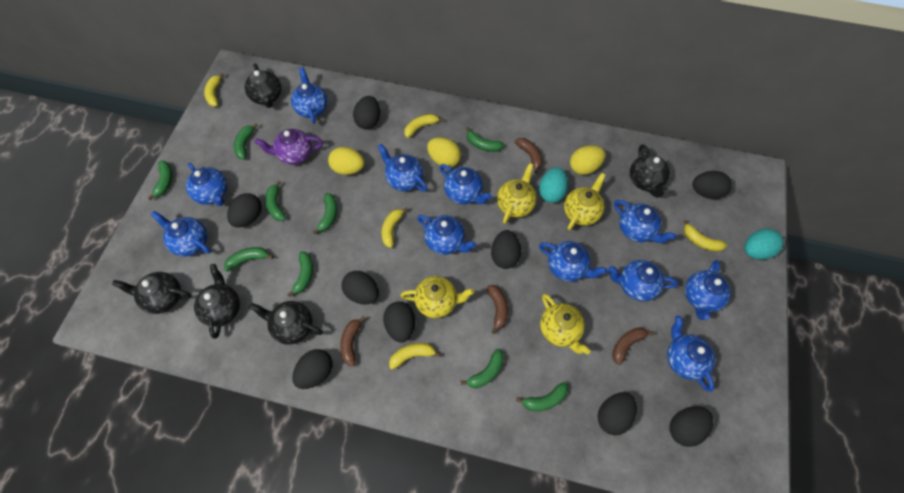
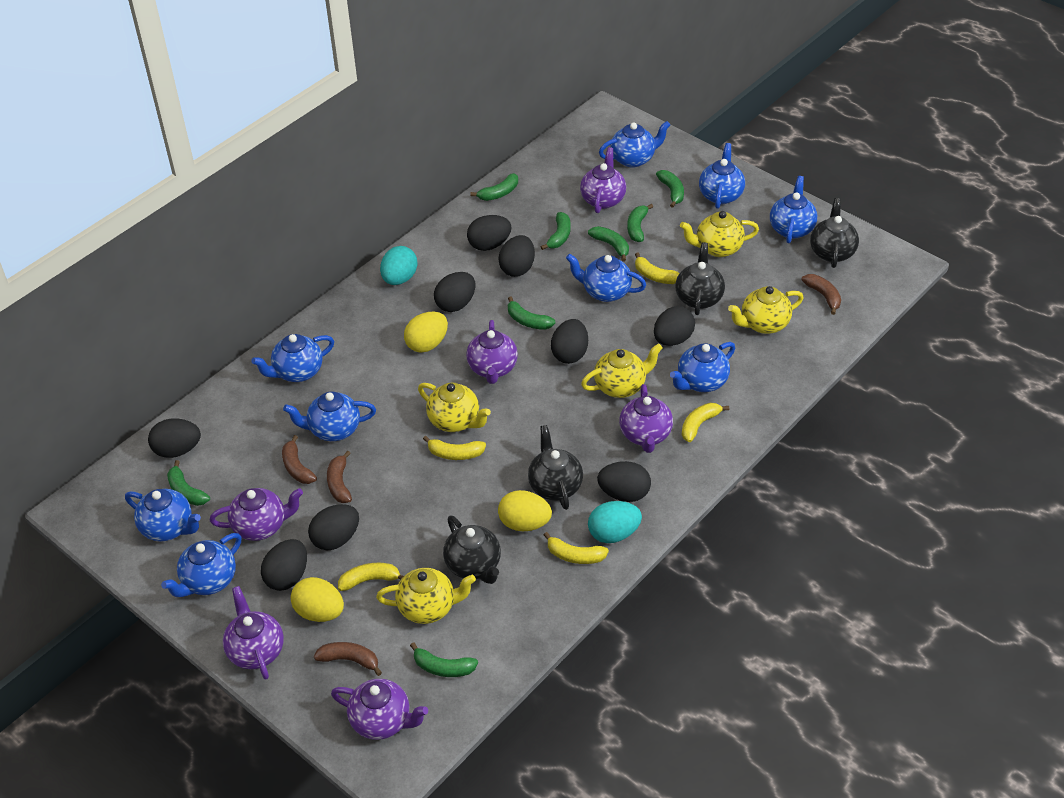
black teapot: [112,272,191,314] [194,264,240,339] [244,64,282,108] [249,301,323,345] [630,144,670,198] = 5 -> [443,516,501,584] [528,425,583,510] [675,242,725,315] [810,198,859,268] = 4
blue teapot: [150,211,211,256] [186,163,227,206] [291,67,328,124] [378,144,427,192] [417,215,476,255] [440,164,492,204] [539,241,608,282] [608,260,678,301] [614,200,676,243] [667,316,715,392] [685,260,731,320] = 11 -> [125,489,201,542] [161,533,241,597] [251,334,334,382] [283,392,376,441] [566,254,646,302] [599,121,670,167] [670,342,735,392] [699,143,745,209] [770,176,817,243] = 9
green banana: [148,161,172,200] [224,247,274,272] [234,123,258,159] [265,180,286,221] [287,252,313,297] [312,193,337,234] [461,349,504,388] [466,127,504,152] [516,382,568,411] = 9 -> [167,460,210,506] [410,642,478,677] [470,173,518,201] [508,297,556,330] [541,212,571,250] [588,226,629,261] [627,204,653,242] [656,170,684,208] = 8
purple teapot: [255,129,323,165] = 1 -> [210,488,303,541] [223,586,284,680] [331,679,428,740] [466,320,518,384] [580,147,626,213] [619,384,673,453] = 6
yellow teapot: [400,276,474,318] [497,163,537,224] [540,294,590,354] [564,173,606,230] = 4 -> [376,568,476,624] [418,382,491,432] [581,343,663,398] [680,211,759,257] [728,286,804,334] = 5

